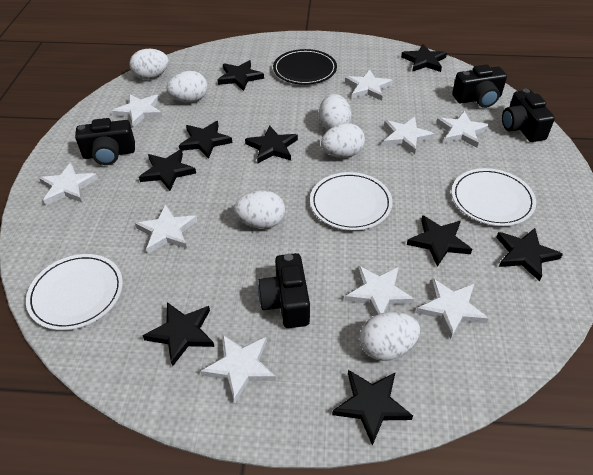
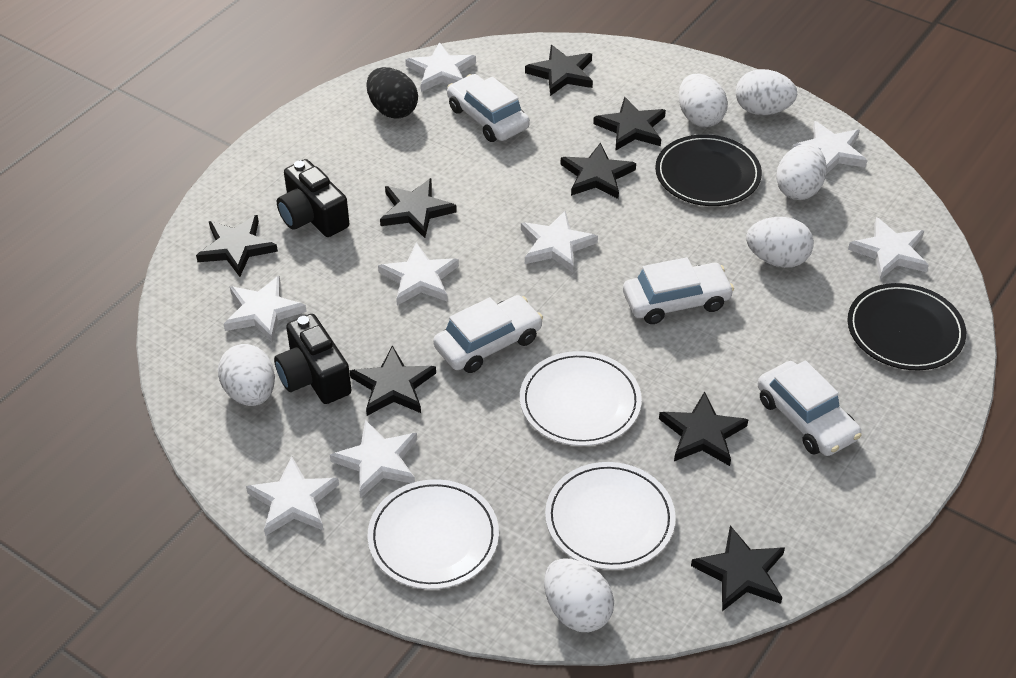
black camera: [75,118,135,165] [258,253,310,328] [452,64,507,108] [502,89,555,142] = 4 -> [274,314,351,404] [277,159,349,237] = 2
black egg: none = 0 -> [367,67,418,119] = 1
black plate: [273,49,337,85] = 1 -> [655,134,762,206] [847,283,966,370] = 2
black star: [139,149,196,191] [142,302,214,367] [179,121,232,159] [217,60,264,91] [245,126,298,163] [332,370,413,446] [401,44,447,72] [407,215,472,267] [496,228,563,281] = 9 -> [196,215,278,277] [350,345,436,416] [380,178,457,238] [525,45,593,96] [560,143,636,199] [593,97,666,151] [659,391,749,466] [691,525,785,611] = 8
white car: none = 0 -> [433,295,543,373] [447,74,530,142] [623,257,734,324] [757,360,862,456] = 4
white star: [39,163,98,205] [112,94,162,128] [135,204,197,253] [200,334,276,404] [345,70,393,101] [345,265,414,315] [383,117,435,154] [416,278,489,339] [436,111,490,148] = 9 -> [224,276,307,343] [246,456,339,536] [330,420,417,498] [378,242,459,305] [405,42,476,92] [521,211,598,272] [792,121,867,174] [848,217,929,279] = 8

